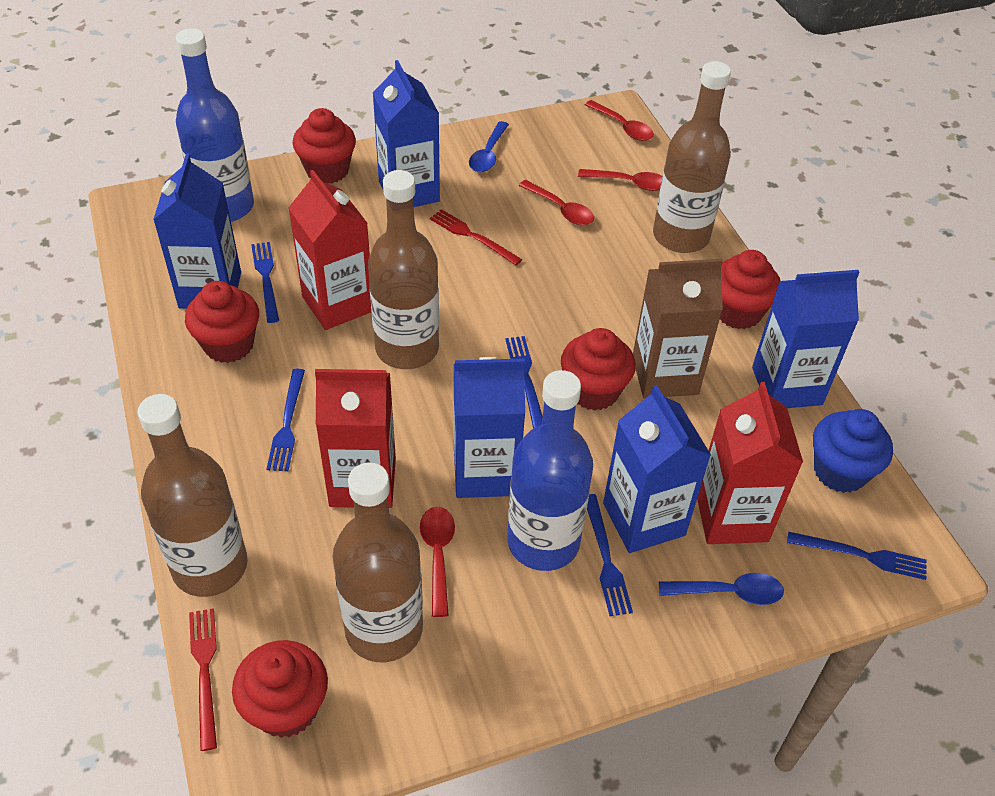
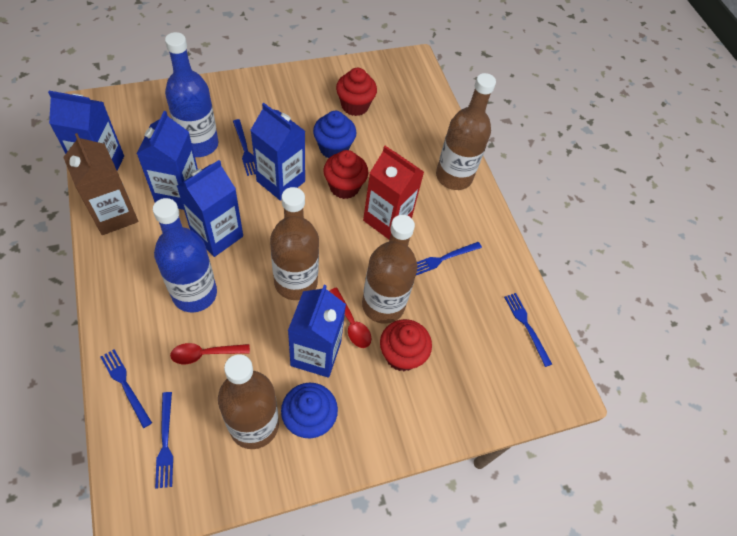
blue cupcake: [813,409,893,493] = 1 -> [281,383,338,438] [313,111,357,158] = 2
blue spoon: [469,121,509,172] [659,573,784,605] = 2 -> none = 0
red carton: [289,170,371,330] [315,369,396,508] [697,382,803,544] = 3 -> [363,146,424,239] = 1
red cupcake: [185,281,259,363] [232,640,328,738] [293,108,356,184] [561,328,636,411] [720,250,780,329] = 5 -> [323,150,368,199] [336,68,377,116] [380,319,432,371] = 3
red fork: [189,608,217,751] [430,209,522,265] = 2 -> none = 0
red spoon: [420,506,455,617] [518,180,594,225] [578,169,662,191] [585,100,654,141] = 4 -> [170,343,250,364] [329,287,372,348] = 2

